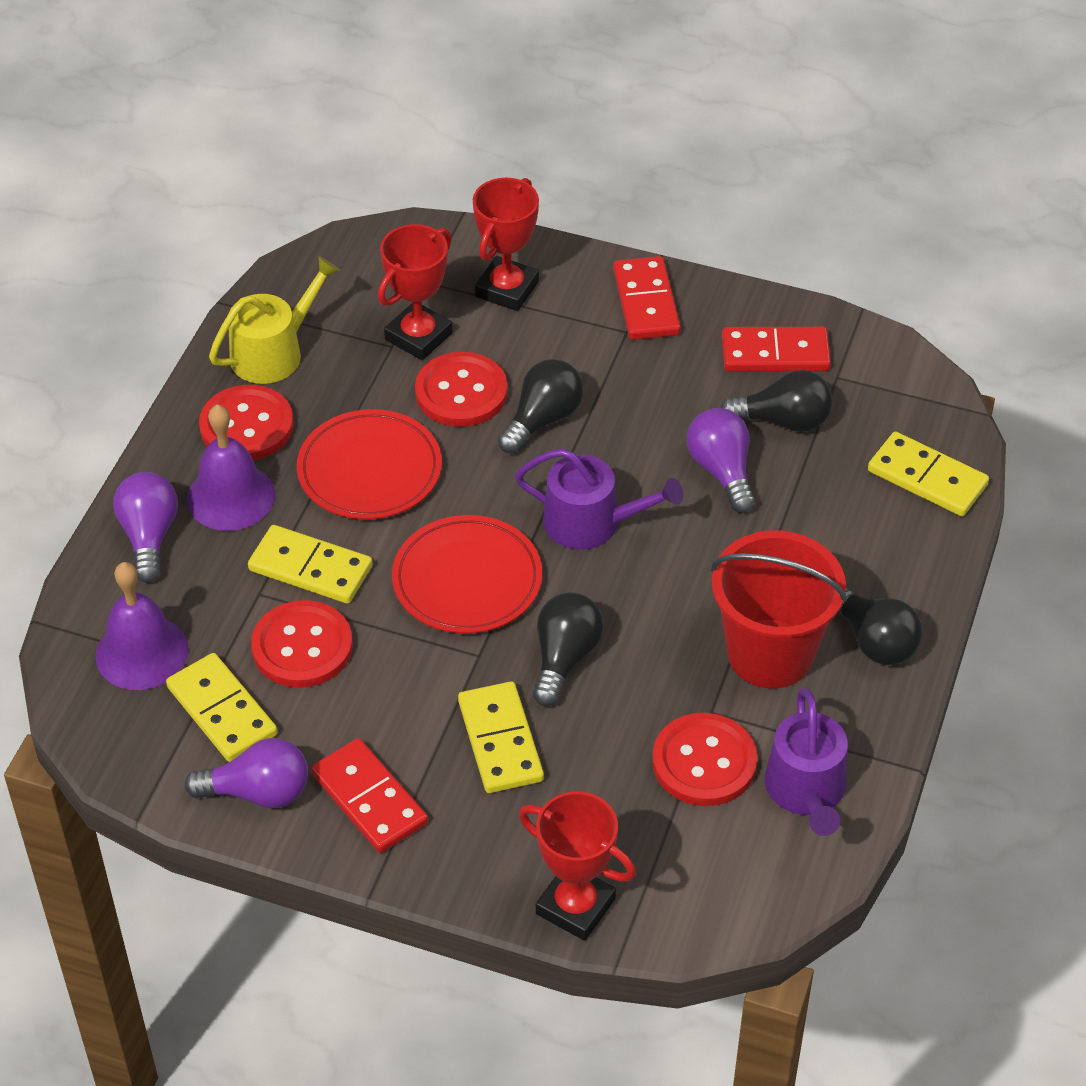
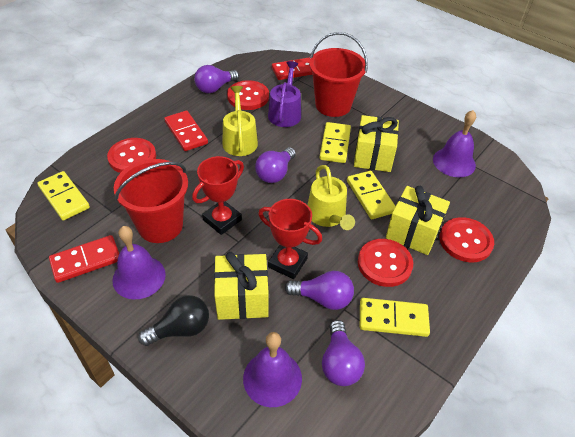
black light bulb: [498,359,583,454] [533,592,604,706] [720,370,832,432] [838,588,923,665] = 4 -> [138,295,209,346] = 1
purple bell: [95,562,189,690] [187,405,275,531] = 2 -> [112,226,166,299] [243,332,302,407] [433,110,476,177] = 3
purple light bulb: [113,472,178,583] [184,738,308,808] [687,408,755,513] = 3 -> [194,65,239,93] [255,147,296,183] [285,271,354,310] [322,320,365,386] = 4
purple watering can: [515,448,683,550] [765,688,848,836] = 2 -> [268,61,301,127] = 1
red bucket: [711,531,847,688] = 1 -> [114,159,188,243] [309,32,368,117] = 2
red plate: [297,409,442,519] [392,515,542,633] = 2 -> none = 0
red trophy: [378,224,453,360] [473,178,539,311] [519,792,636,941] = 3 -> [192,156,244,235] [258,199,322,279] = 2
yellow gift: none = 0 -> [214,252,269,320] [354,115,399,172] [386,186,450,255] = 3
yellow watering can: [209,256,340,384] = 1 -> [222,86,258,156] [308,165,355,230] = 2

